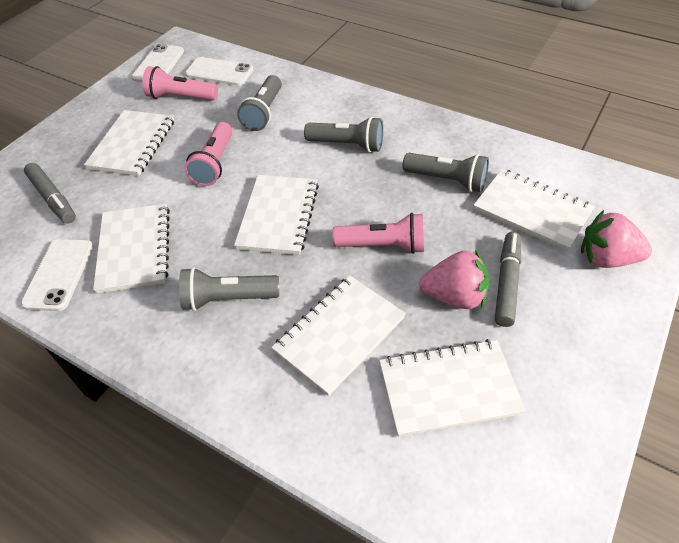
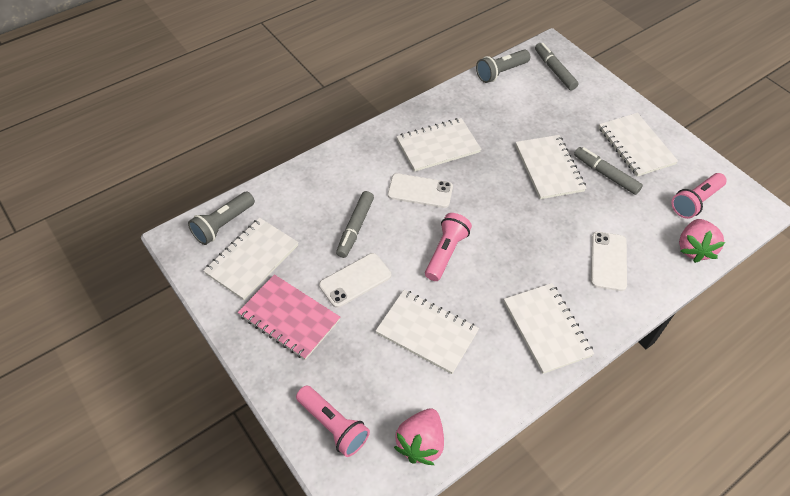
grey flashlight: [179,267,279,311] [237,75,282,131] [304,117,383,153] [402,153,489,192] = 4 -> [188,192,255,245] [476,50,530,83] = 2
grey marker: [24,163,76,223] [495,232,521,327] = 2 -> [336,191,374,258] [535,43,579,90] [574,147,643,195] = 3
pink notebook: none = 0 -> [238,274,340,360] = 1

